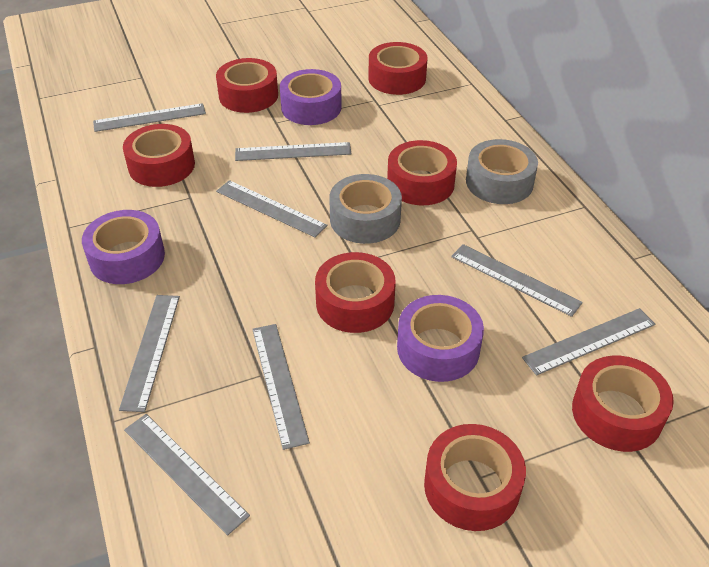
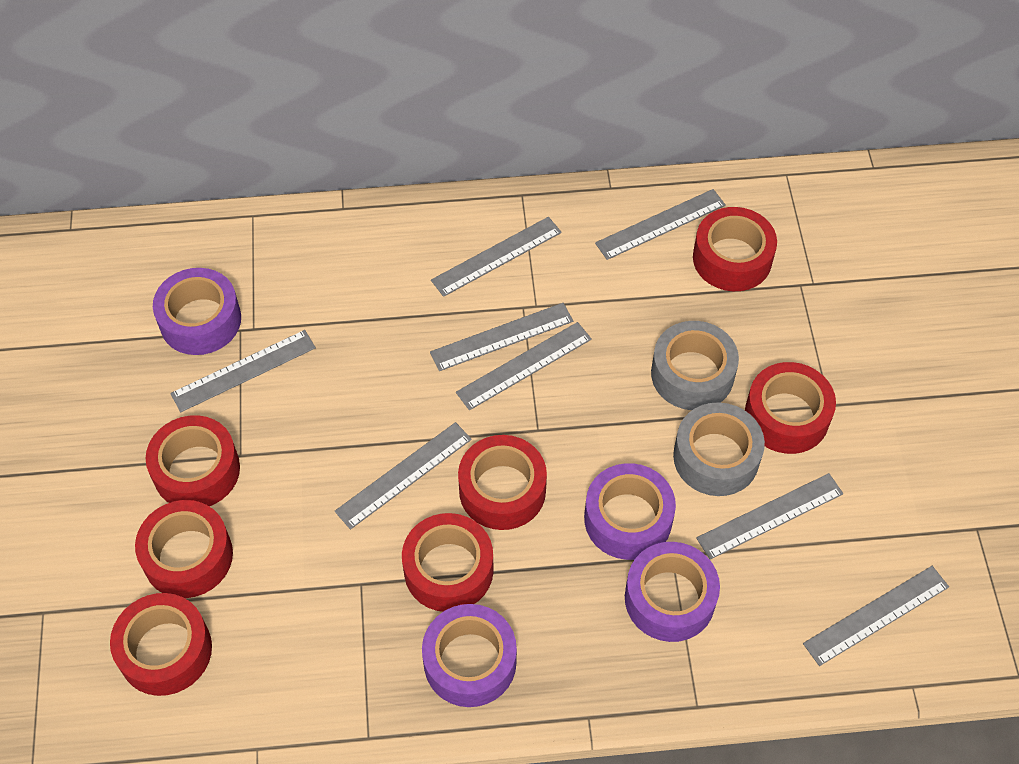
purple tape: [82,210,165,284] [280,69,342,125] [397,295,484,382] = 3 -> [153,268,241,355] [422,604,517,707] [584,463,676,560] [625,542,720,642] = 4

